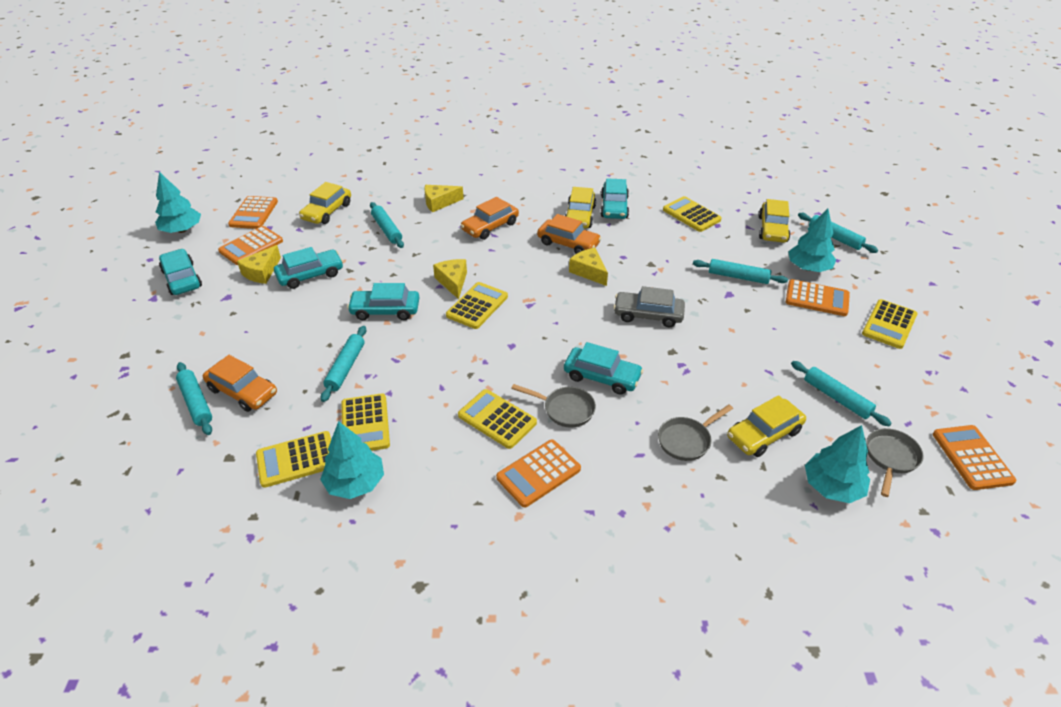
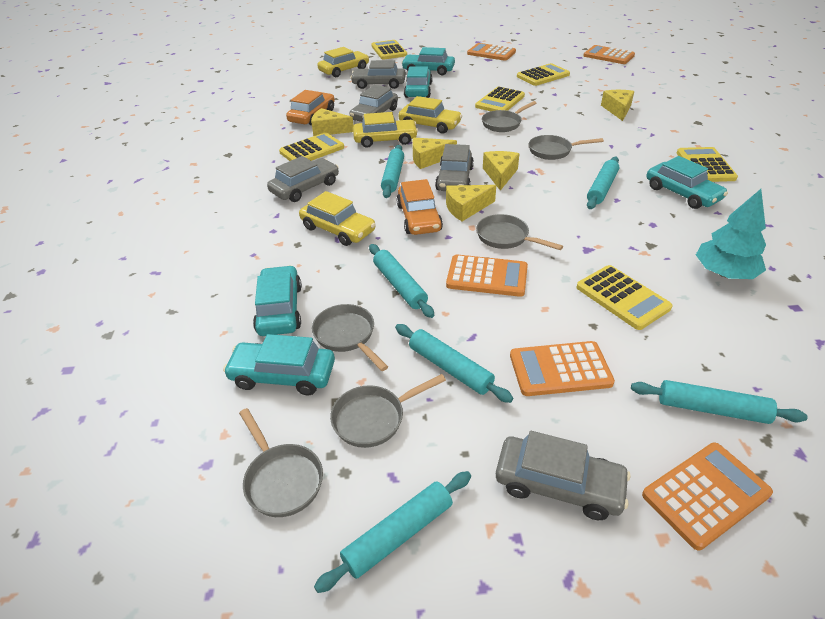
grey car: [613,286,685,327] = 1 -> [267,156,339,202] [349,85,398,122] [350,60,406,89] [435,144,474,191] [496,431,631,520] = 5
grey pan: [511,384,596,428] [658,405,733,461] [866,428,924,497] = 3 -> [239,408,323,517] [312,304,388,371] [330,374,446,448] [476,214,563,250] [482,101,537,132] [529,135,604,160] = 6
orange car: [203,355,277,412] [461,197,519,240] [537,214,601,254] = 3 -> [286,90,335,126] [396,179,443,235] = 2
turquoise tree: [155,172,201,233] [320,421,384,499] [788,209,836,272] [805,425,870,503] = 4 -> [696,189,766,279] = 1
yellow cheese: [237,245,281,284] [424,185,464,212] [433,259,467,299] [569,248,608,286] = 4 -> [311,108,354,136] [412,138,457,169] [446,185,496,221] [483,151,519,191] [601,90,634,121] = 5

